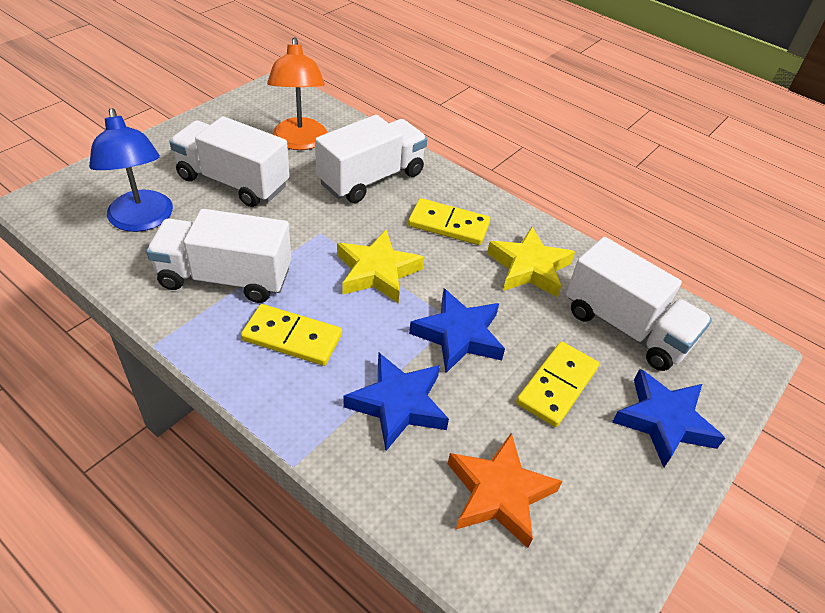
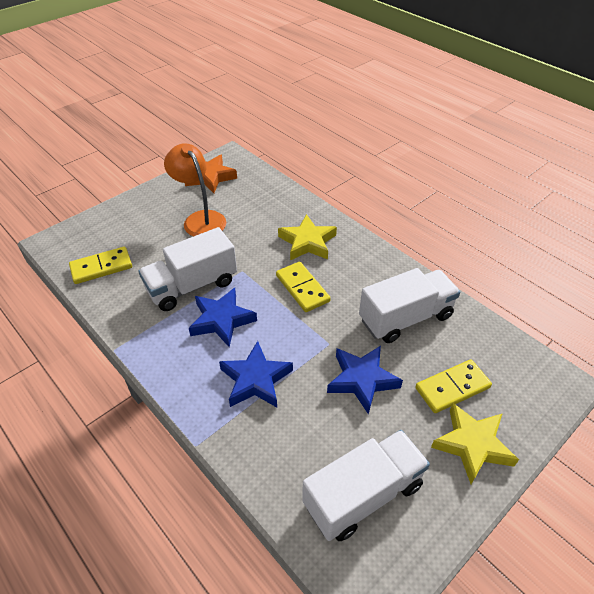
blue lamp: [89,108,173,232] = 1 -> none = 0
white truck: [146,209,291,303] [169,116,290,207] [315,115,427,203] [566,237,712,371] = 4 -> [138,227,237,311] [302,430,430,541] [359,268,460,343] = 3

